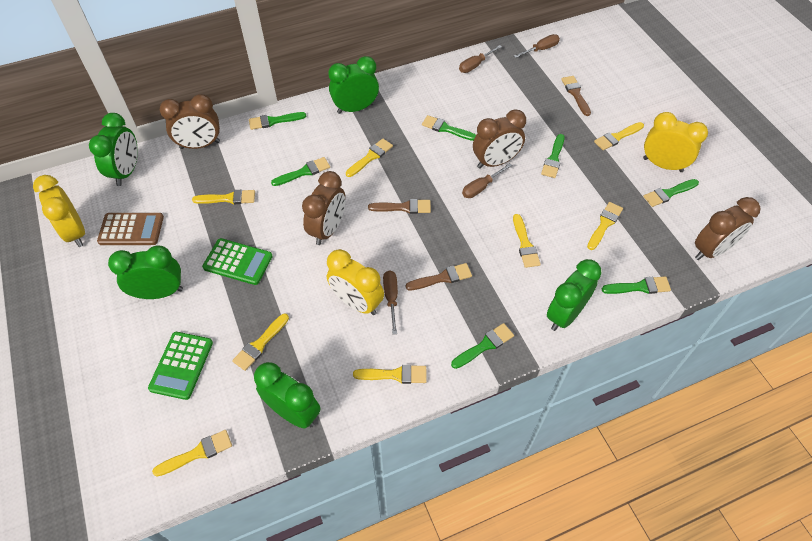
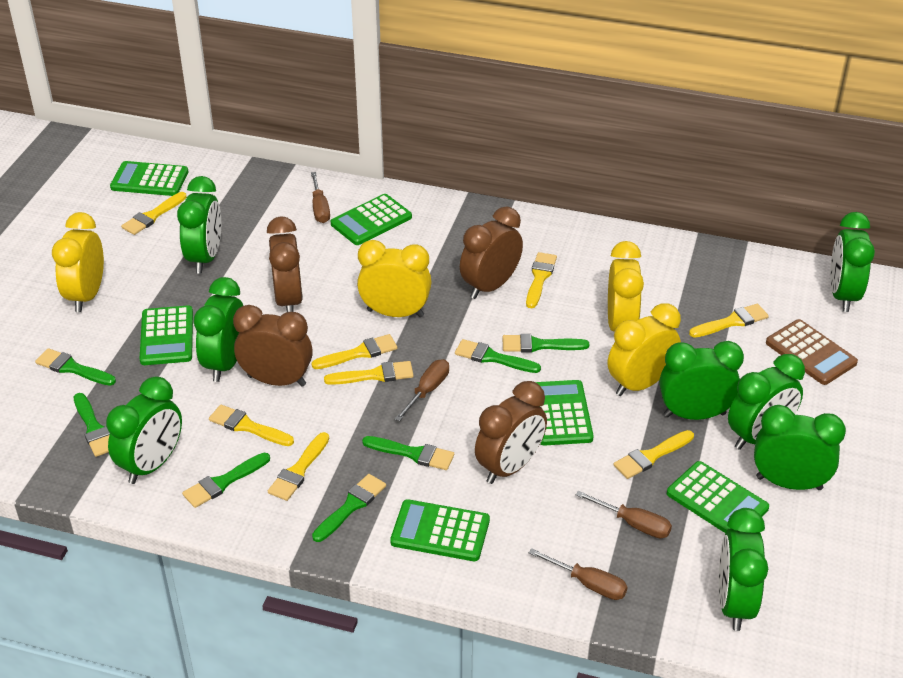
brown brush: [368,199,431,214] [406,263,472,291] [561,76,591,116] = 3 -> none = 0
green calculator: [148,332,213,400] [202,238,273,285] = 2 -> [110,161,188,196] [139,305,193,365] [331,194,412,245] [390,499,490,561] [535,380,594,446] [667,461,769,533] = 6
green clock: [89,113,138,186] [108,246,183,299] [254,362,321,429] [328,56,379,114] [547,259,601,331] = 5 -> [106,376,182,484] [177,176,221,274] [194,277,243,382] [660,341,744,420] [719,508,768,631] [728,354,805,450] [754,405,846,490] [830,212,875,312] = 8
yellow clock: [33,175,85,247] [327,249,384,315] [643,112,708,172] = 3 -> [52,212,104,312] [357,240,432,318] [608,241,644,332] [608,303,681,396] = 4

